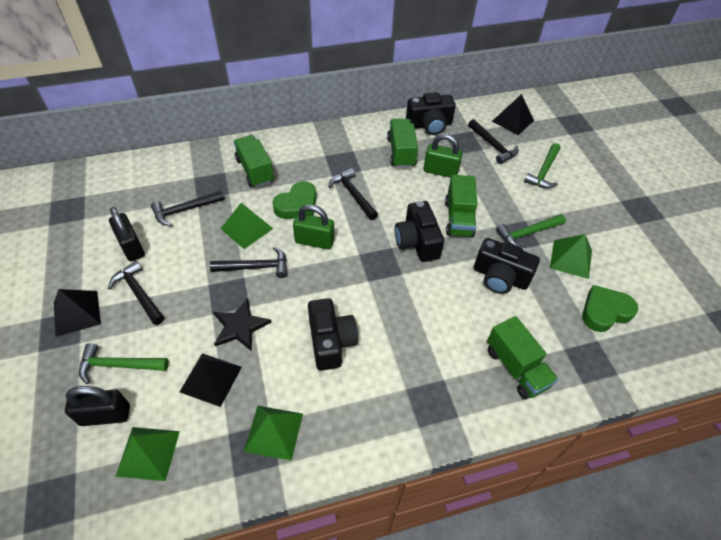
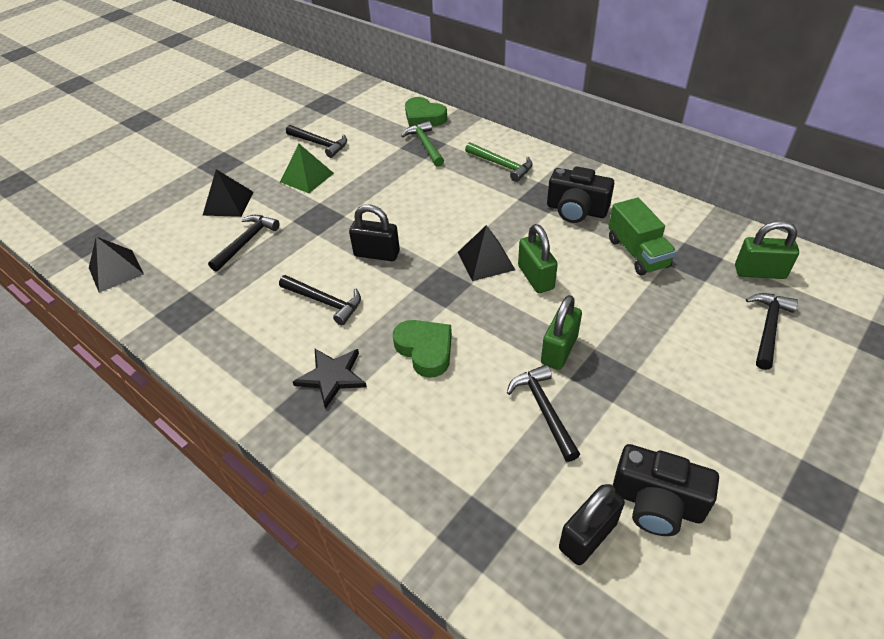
black camera: [308,298,358,371] [395,201,444,262] [406,92,456,135] [474,238,540,294] = 4 -> [547,167,614,223] [613,444,719,536] = 2
green hammer: [79,343,169,384] [496,214,566,250] [524,143,560,188] = 3 -> [401,121,444,167] [465,142,533,182] = 2
green padlock: [293,204,335,249] [423,134,463,178] = 2 -> [518,224,558,293] [541,295,582,370] [735,220,799,279] = 3
green pyramid: [116,427,180,481] [221,203,273,249] [244,406,303,461] [550,234,592,279] = 4 -> [280,144,334,193] = 1
green truck: [234,135,274,187] [387,119,418,168] [445,175,478,238] [487,316,558,399] = 4 -> [609,198,676,275] = 1

